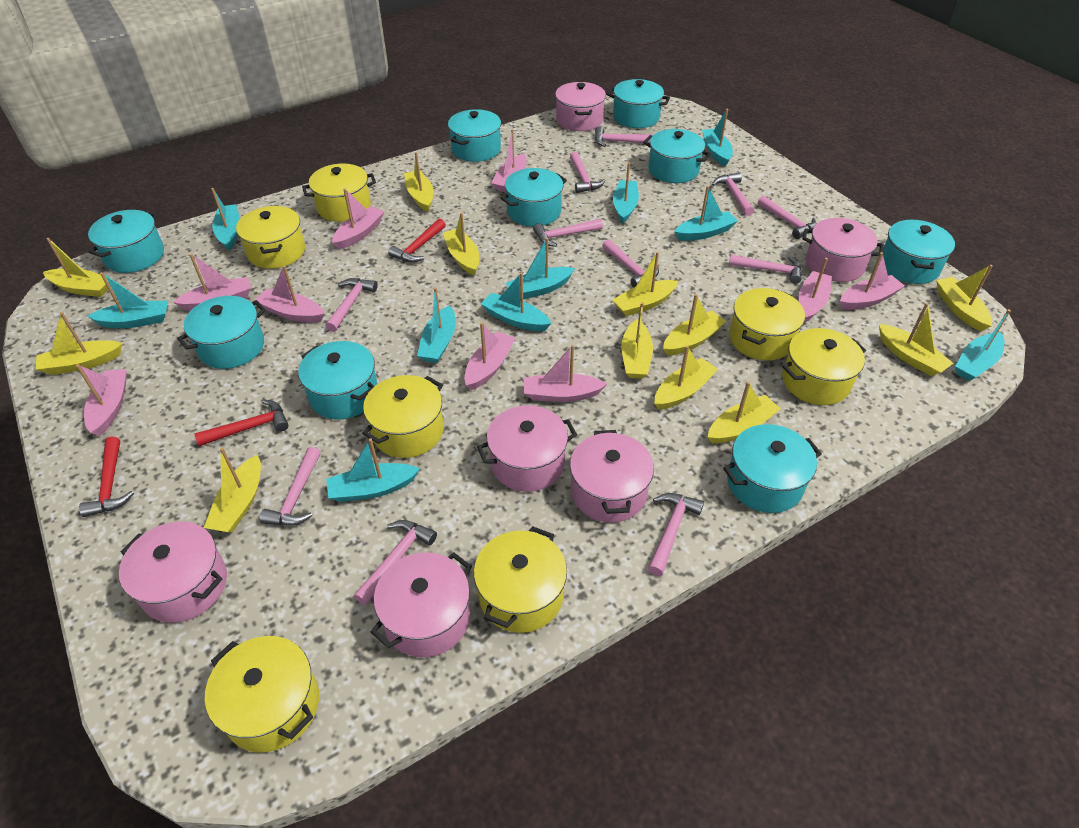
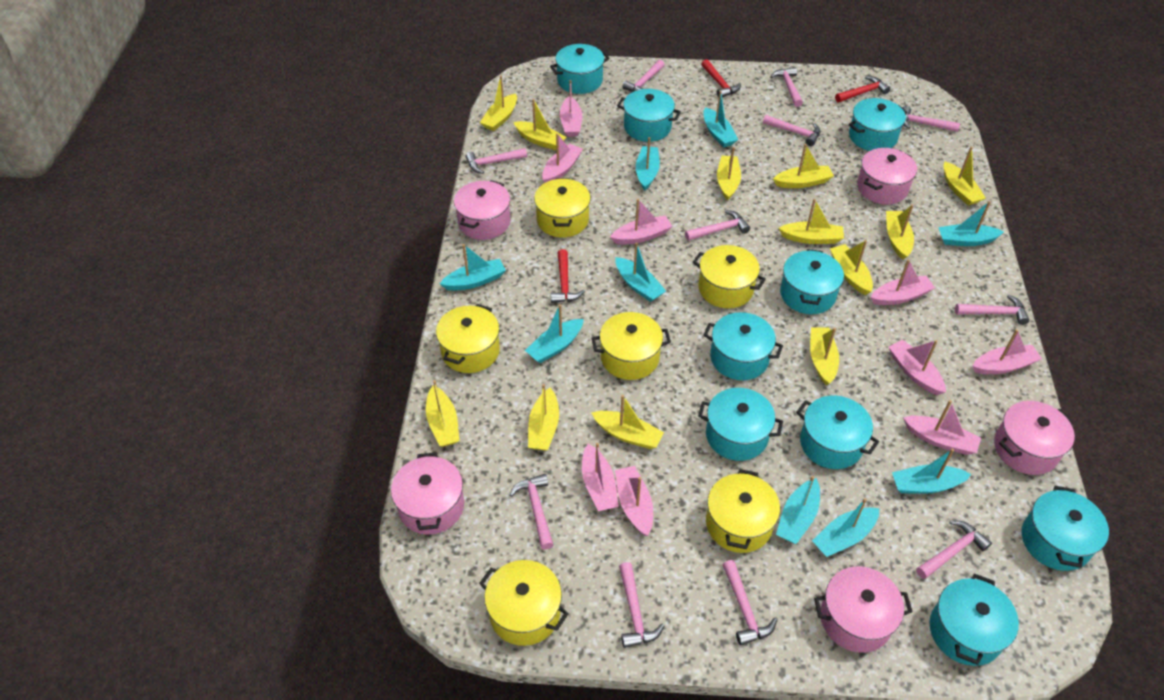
pink pot: [119,522,227,623] [371,552,472,657] [477,405,577,492] [555,82,606,131] [570,430,654,523] [802,218,884,282] = 6 -> [391,452,464,535] [454,180,510,240] [814,566,913,653] [857,148,917,205] [994,401,1075,475] = 5
turquoise boat: [87,272,168,328] [211,188,240,250] [326,438,420,502] [417,288,455,363] [481,272,552,331] [505,238,575,299] [613,162,639,223] [674,186,738,241] [702,109,733,166] [955,309,1011,381] = 10 -> [440,244,506,291] [525,304,584,363] [615,242,666,302] [636,137,660,190] [703,91,738,148] [776,476,820,544] [812,498,880,557] [892,449,971,494] [938,201,1004,246] = 9
yellow pot: [205,636,319,753] [236,206,305,269] [302,164,376,222] [362,375,444,458] [474,526,567,633] [729,288,805,361] [782,328,866,405] = 7 -> [436,304,500,373] [479,560,569,646] [534,178,591,238] [592,312,671,380] [693,245,766,308] [706,469,780,553] = 6

